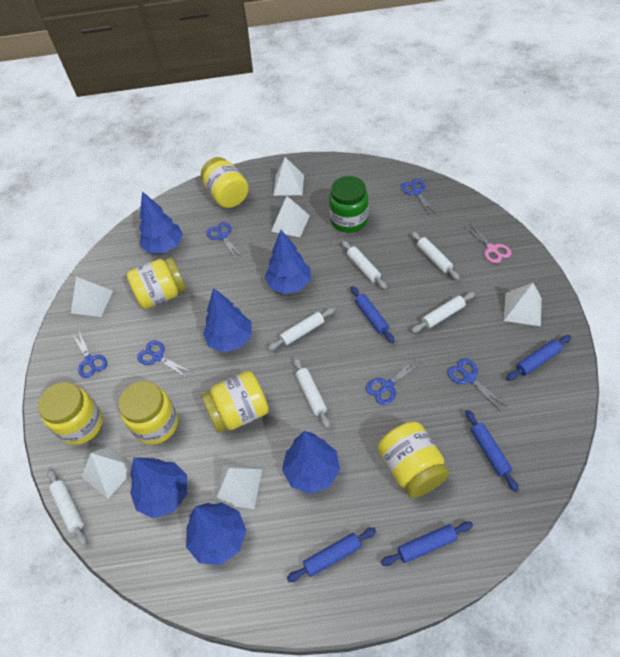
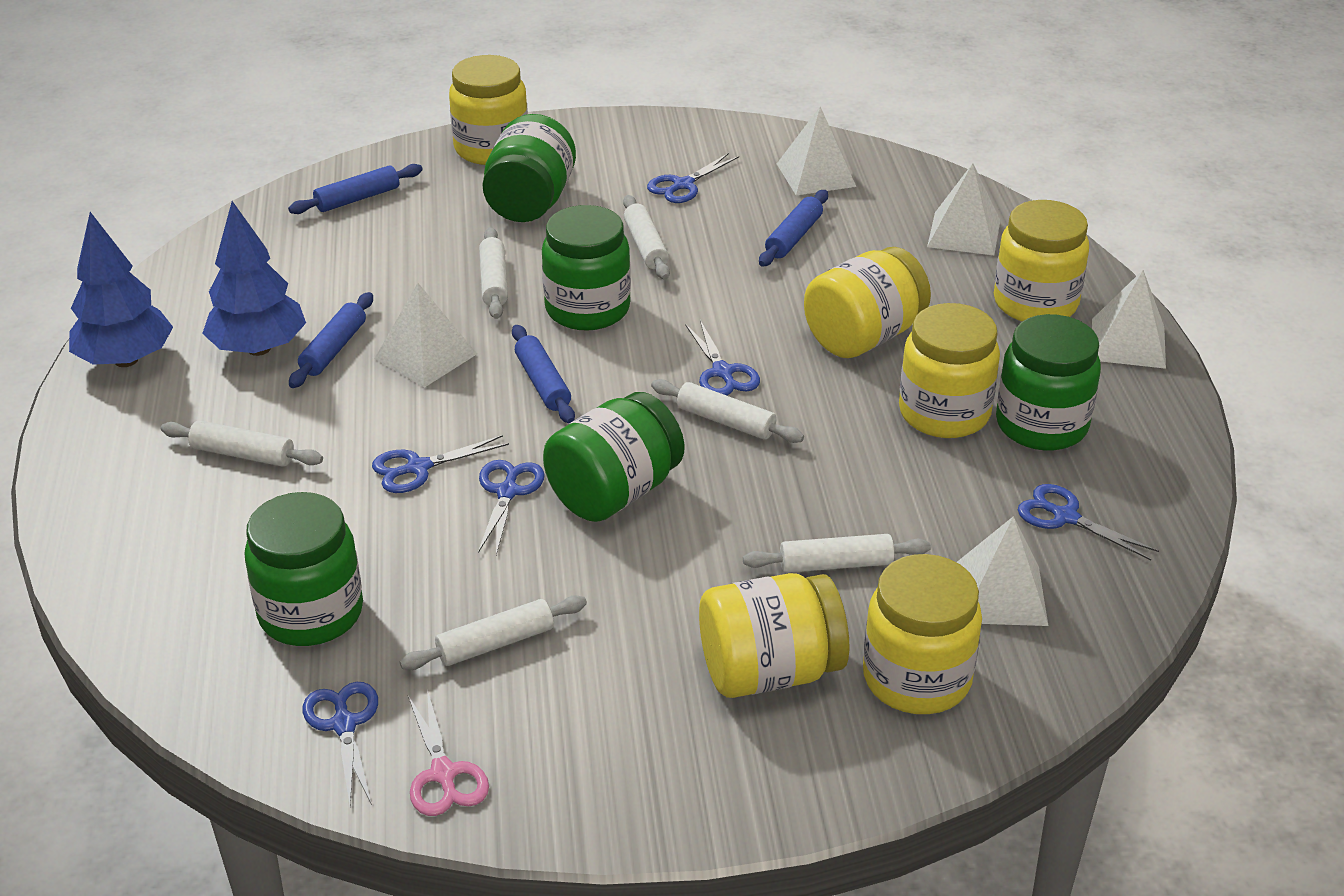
blue rolling pin: [287,528,376,582] [350,286,395,343] [381,521,473,566] [465,410,519,492] [506,335,571,381] = 5 -> [288,164,423,214] [289,292,373,388] [512,325,575,423] [759,190,828,266] = 4
blue tree: [130,457,187,518] [139,191,183,253] [186,503,247,565] [203,288,252,352] [265,230,311,294] [282,431,340,494] = 6 -> [69,212,173,367] [202,201,306,356] = 2
green jar: [329,176,369,233] = 1 -> [244,492,363,646] [482,114,576,222] [542,205,631,331] [543,392,684,522] [996,314,1101,451] = 5
white pyramid: [71,277,113,317] [81,446,132,499] [214,464,262,509] [271,196,310,237] [273,157,304,196] [504,283,542,326] = 6 -> [374,283,477,388] [777,107,856,195] [927,163,1000,255] [956,516,1048,626] [1092,270,1166,369] = 5

